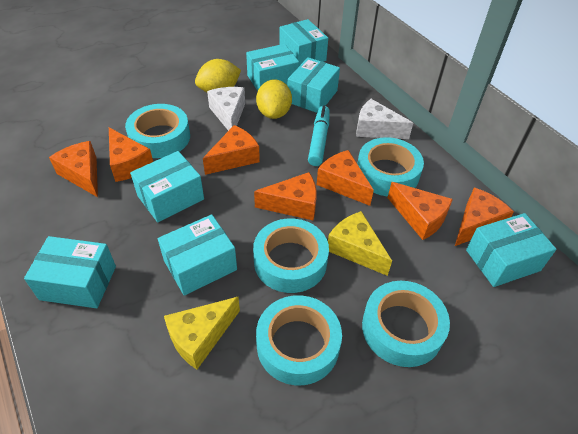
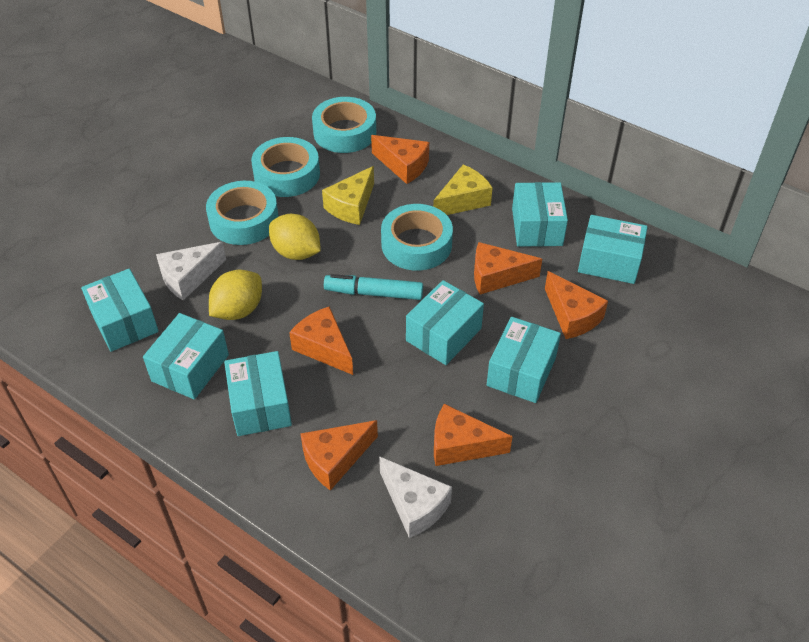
orange cheese: [49,141,98,197] [109,128,153,182] [203,125,260,175] [254,172,317,221] [317,150,374,206] [388,182,453,240] [455,188,514,246] = 7 -> [289,306,353,375] [300,420,378,491] [371,135,429,184] [434,404,513,466] [474,242,542,294] [545,271,608,339] = 6
turquoise tape: [125,104,190,158] [253,218,329,293] [256,295,342,385] [357,137,424,197] [362,281,450,367] = 5 -> [206,181,279,245] [251,137,320,197] [312,97,376,153] [381,204,453,270] = 4

